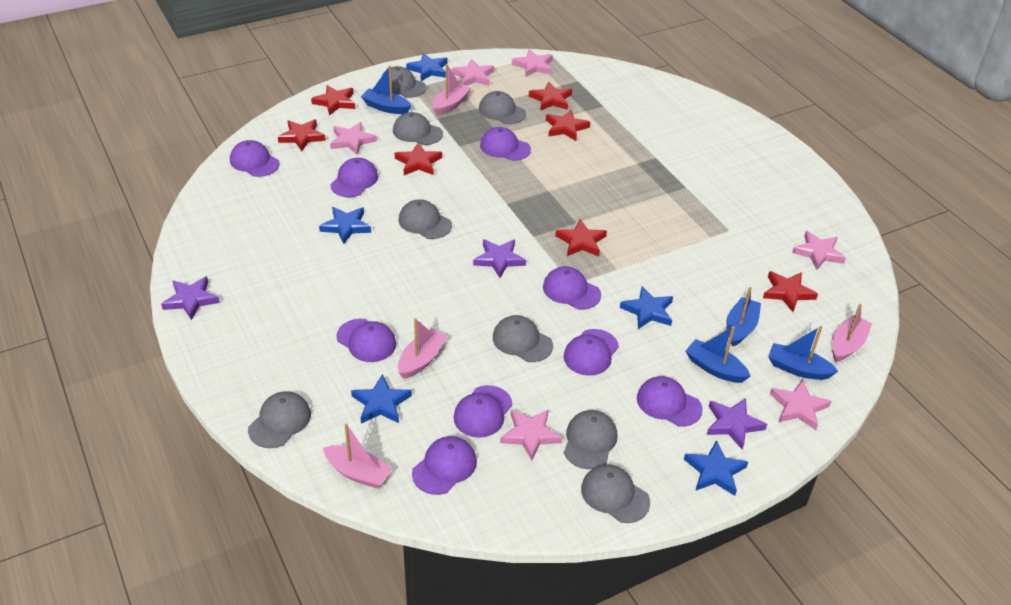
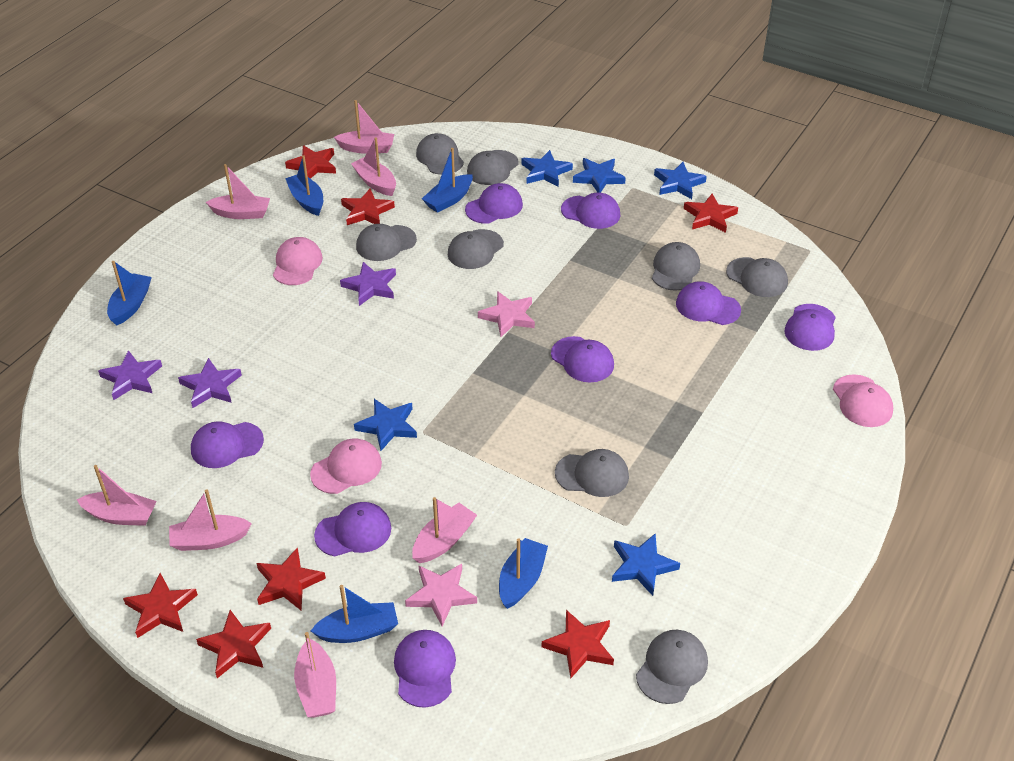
blue boat: [361,65,412,114] [685,326,751,383] [727,287,761,347] [769,326,838,380] = 4 -> [107,261,152,326] [285,155,323,216] [311,585,398,643] [422,148,473,213] [499,538,548,609] = 5
pink boat: [323,423,393,489] [398,318,448,379] [432,64,471,115] [832,304,872,362] = 4 -> [76,465,157,526] [169,489,252,551] [206,164,270,219] [294,632,336,718] [334,100,394,154] [351,137,396,196] [412,497,477,563] = 7
pink cap: none = 0 -> [273,237,323,285] [310,438,382,494] [833,374,893,427] = 3
pink star: [330,122,377,155] [452,59,494,86] [500,409,562,460] [512,49,553,77] [770,379,831,430] [792,231,846,270] = 6 -> [405,564,477,626] [478,291,535,337] = 2
purple cap: [230,140,280,177] [330,158,378,197] [336,319,396,362] [412,436,477,495] [454,385,512,438] [480,127,531,161] [543,266,601,310] [564,329,619,376] [637,376,703,427] = 9 -> [191,421,264,468] [314,502,391,556] [394,630,456,708] [465,183,523,224] [551,336,614,382] [561,193,620,229] [676,281,741,325] [784,304,836,351] = 8

